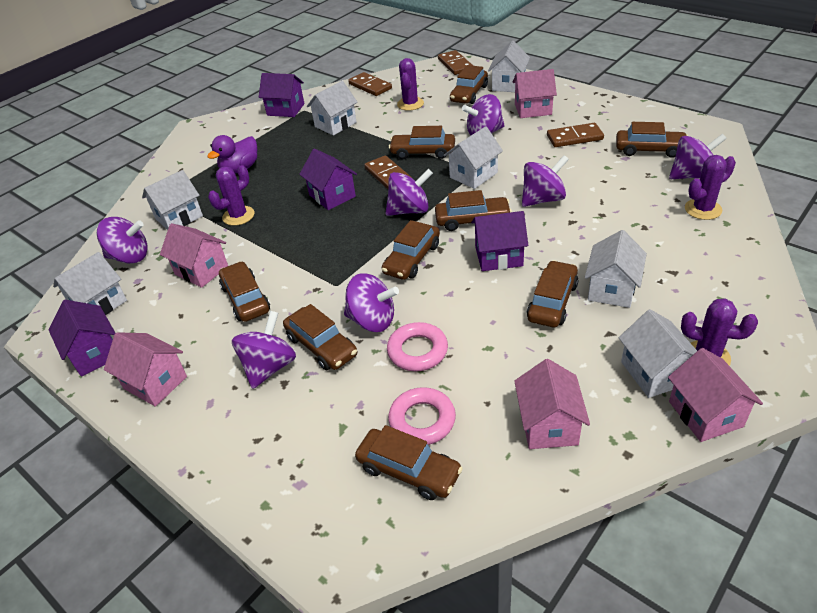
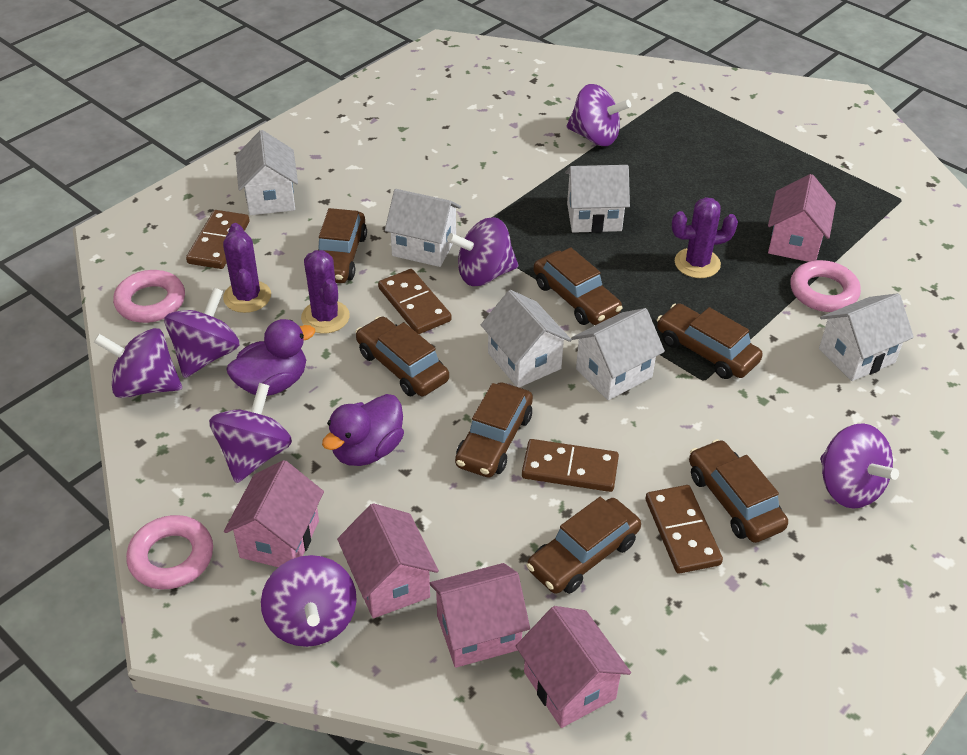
brown car: [219,261,270,322] [283,304,357,370] [355,425,463,500] [382,220,440,280] [389,126,455,159] [435,190,512,231] [450,65,488,104] [527,260,578,327] [616,122,688,158] = 9 -> [318,208,367,283] [355,316,449,396] [455,382,533,478] [526,497,641,594] [533,247,622,325] [657,303,763,379] [689,439,788,543] = 7
pink ring: [387,322,448,371] [388,387,456,445] = 2 -> [113,270,185,323] [126,515,213,589] [791,260,861,312] = 3
purple cactus: [208,165,254,226] [397,58,424,111] [681,298,758,366] [685,155,736,220] = 4 -> [223,223,271,313] [301,250,350,334] [672,197,738,278] = 3
purple duck: [207,135,257,174] = 1 -> [226,319,316,396] [322,394,404,466] = 2
purple house: [49,300,116,377] [259,73,304,117] [299,149,357,210] [471,211,528,271] = 4 -> none = 0
white house: [53,252,127,315] [142,170,203,230] [307,81,358,136] [444,126,503,189] [488,40,530,92] [585,230,647,308] [619,309,697,398] = 7 -> [236,130,298,215] [385,189,461,267] [481,290,572,387] [565,165,630,233] [571,308,665,400] [819,293,914,381] = 6

